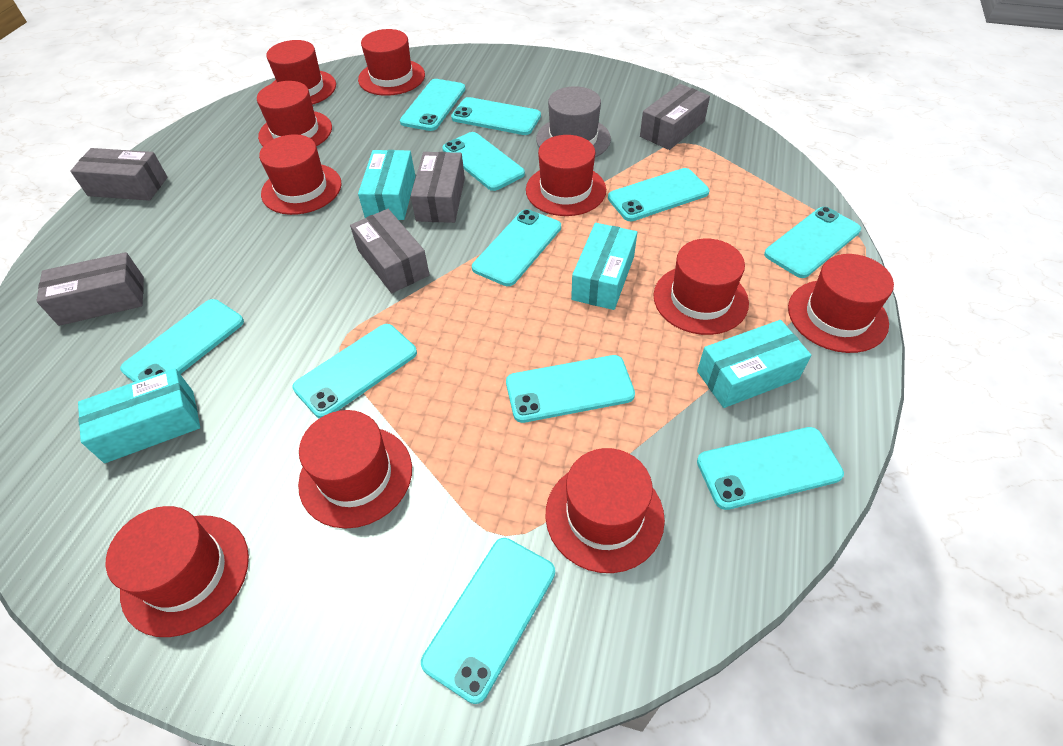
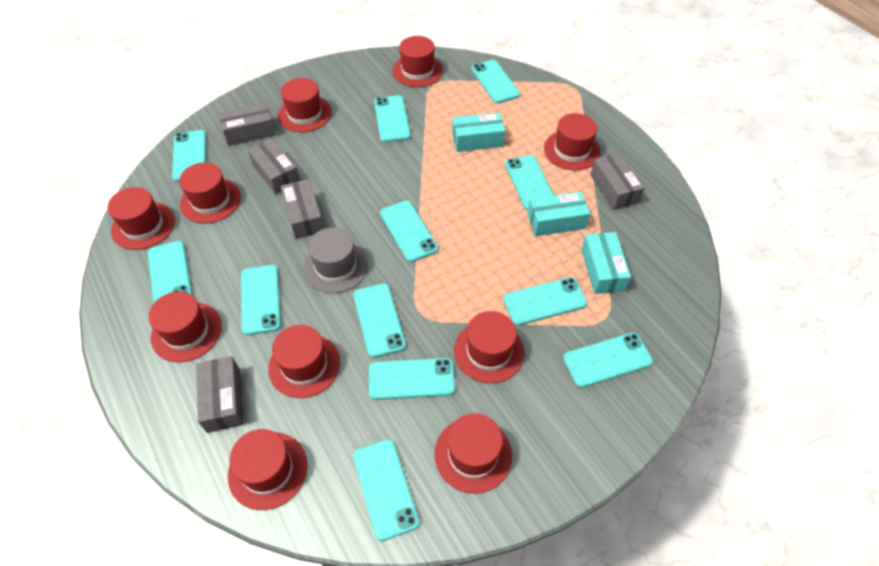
turquoise box: [78,368,200,463] [358,150,415,220] [571,223,637,310] [697,320,811,408] = 4 -> [452,113,505,152] [527,192,590,236] [581,232,631,294] = 3
turquoise phone: [120,299,244,382] [292,324,417,418] [400,79,465,131] [421,538,555,704] [442,132,525,191] [451,97,541,135] [472,209,561,286] [506,355,635,423] [608,168,709,221] [697,427,844,510] [764,207,861,278] = 11 -> [148,241,193,303] [172,130,206,182] [241,265,281,335] [353,283,406,358] [353,439,420,541] [369,358,455,400] [374,95,411,142] [380,200,438,262] [471,60,520,103] [503,277,587,326] [505,155,554,210] [563,332,653,388] = 12

